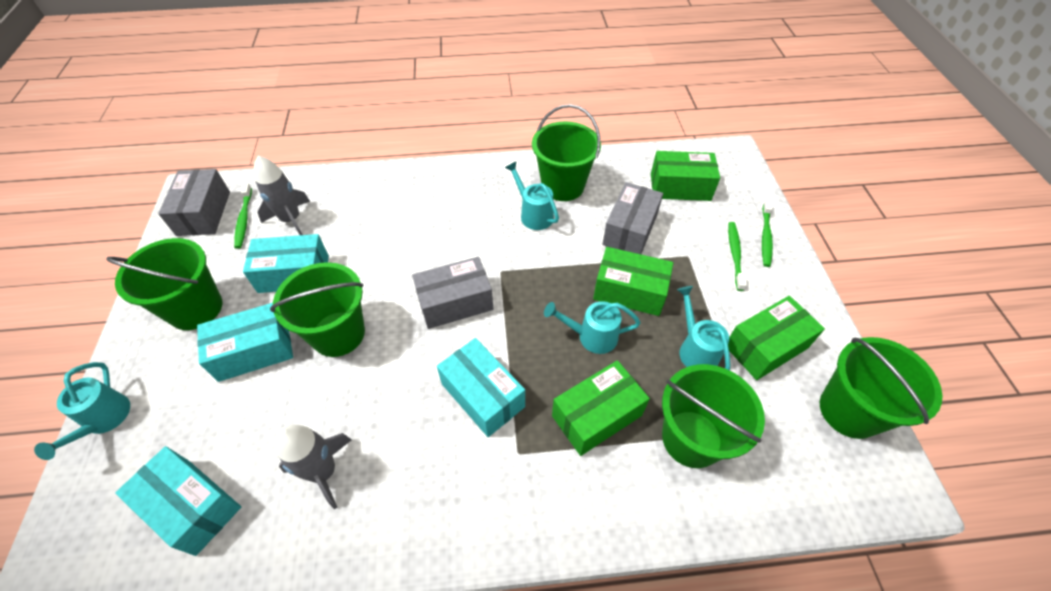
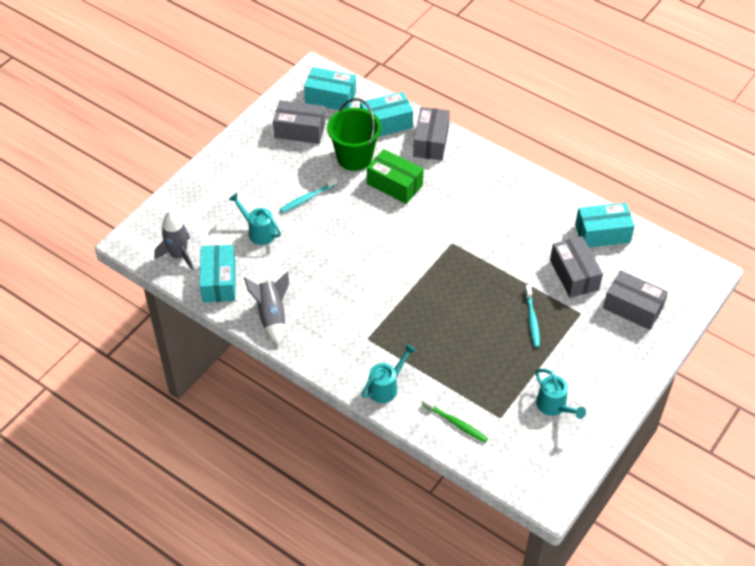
green box: [552,360,650,456] [593,247,673,316] [651,151,720,201] [728,296,825,380] = 4 -> [367,149,424,204] = 1
green bucket: [106,238,223,330] [270,262,365,357] [532,104,601,201] [662,364,765,468] [820,337,943,439] = 5 -> [327,98,381,171] = 1
green toothbrush: [234,183,252,249] [728,222,747,291] [762,199,773,267] = 3 -> [422,397,488,443] = 1
grey box: [158,169,230,236] [412,257,493,329] [602,182,663,254] = 3 -> [273,100,325,144] [413,107,450,160] [550,236,603,298] [603,270,668,330] = 4
turquoise toothbrush: none = 0 -> [280,177,338,213] [525,285,540,347] = 2
turquoise watering can: [34,362,130,460] [505,162,559,230] [544,301,641,354] [677,286,730,370] = 4 -> [229,193,281,245] [362,344,416,403] [535,369,586,419] = 3

